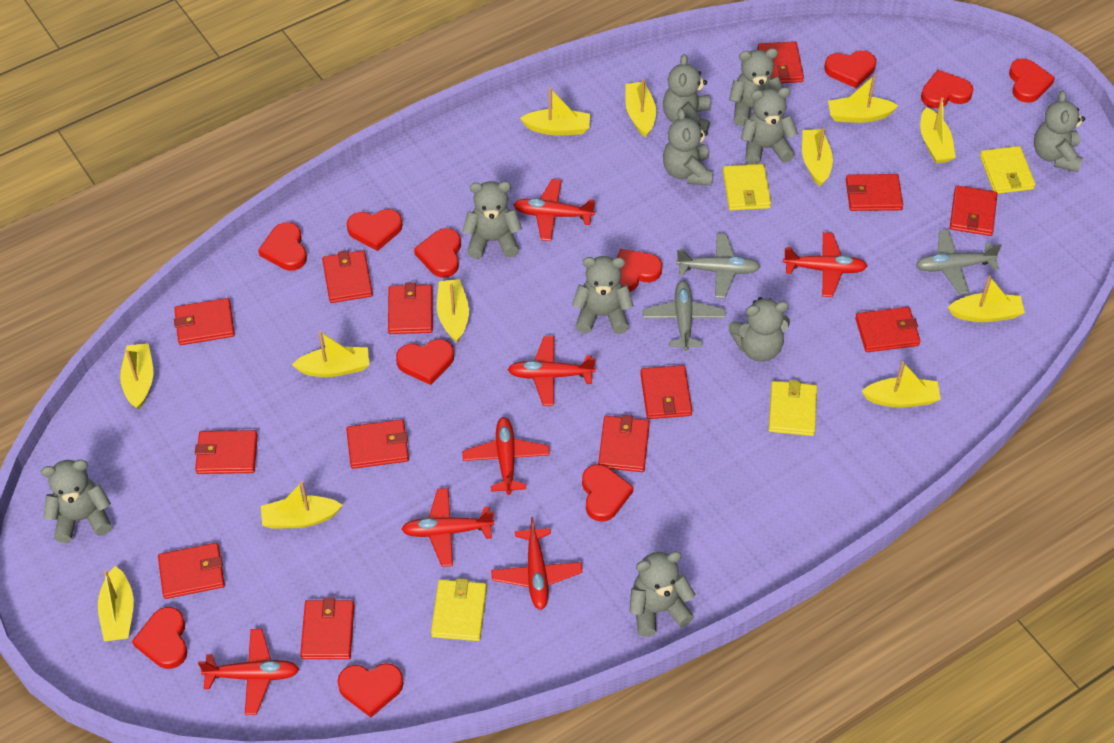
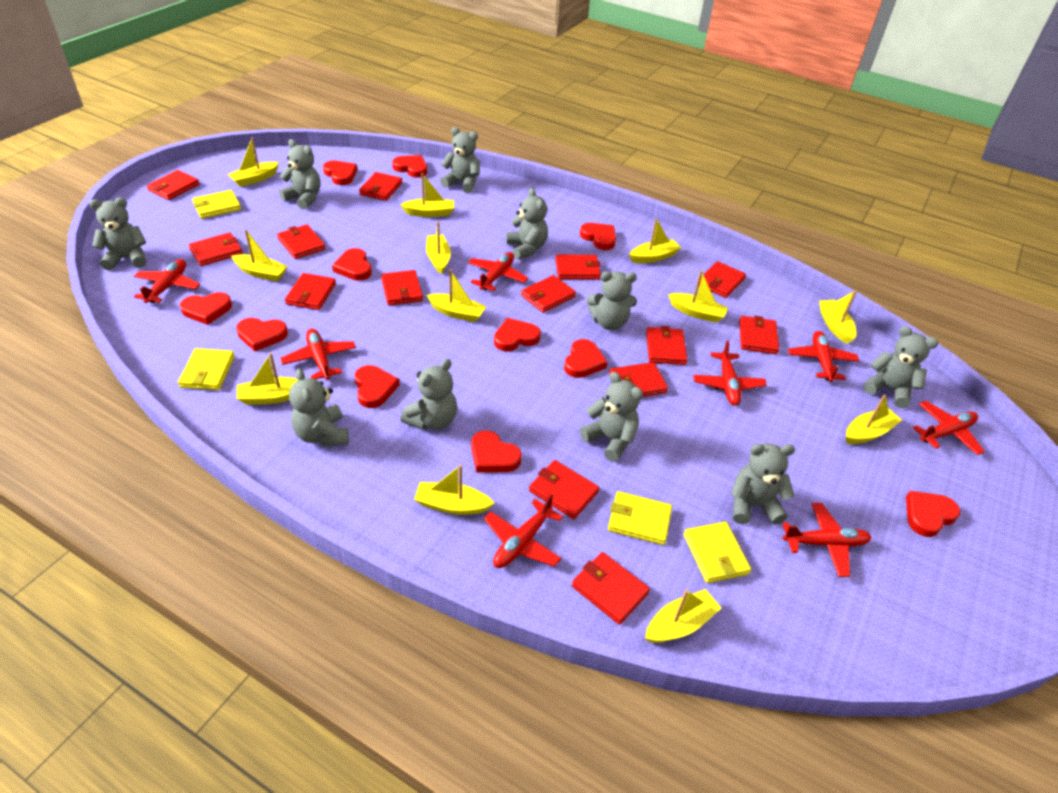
grey plane: [643,281,726,351] [676,233,761,298] [916,230,1002,295] = 3 -> none = 0
red plane: [198,629,299,715] [401,488,494,567] [462,417,550,495] [491,517,583,610] [507,336,596,406] [513,179,595,241] [783,232,867,297] = 7 -> [134,259,200,303] [280,329,356,380] [468,252,528,291] [484,494,563,568] [693,340,767,406] [782,503,871,577] [788,331,859,382] [913,401,985,455] = 8
red wallet: [158,543,225,599] [174,298,235,345] [195,430,258,474] [300,597,354,659] [322,250,373,303] [346,419,409,469] [388,283,433,334] [598,415,650,472] [640,365,692,419] [757,41,804,83] [846,174,903,211] [855,307,920,352] [950,185,997,236] = 13 -> [147,170,200,200] [189,232,243,266] [277,224,326,259] [285,273,336,310] [359,172,402,201] [381,270,423,305] [521,275,576,313] [529,460,599,519] [555,254,601,279] [572,552,650,625] [609,362,668,397] [646,326,687,365] [699,261,746,298] [739,316,779,354] = 14

